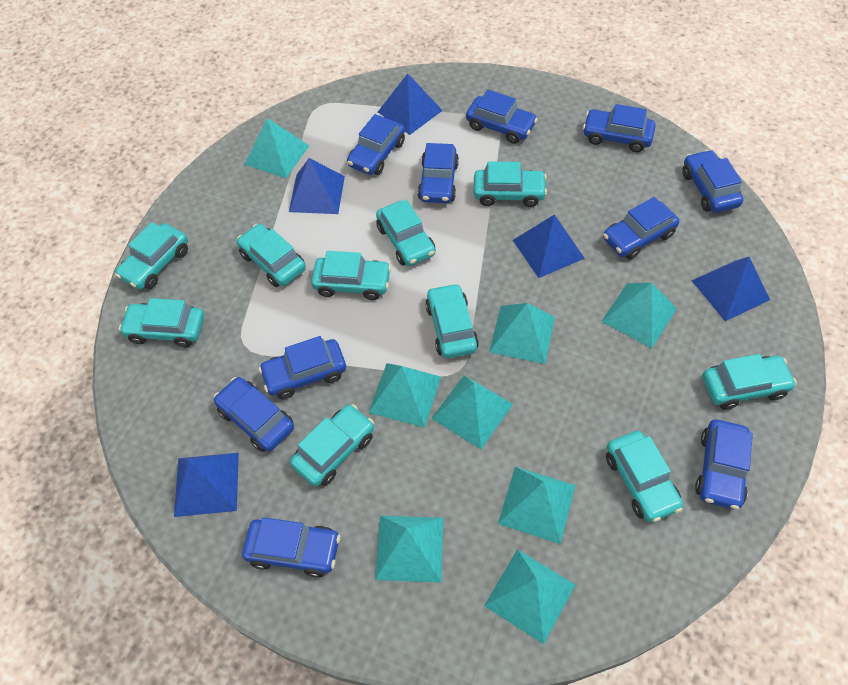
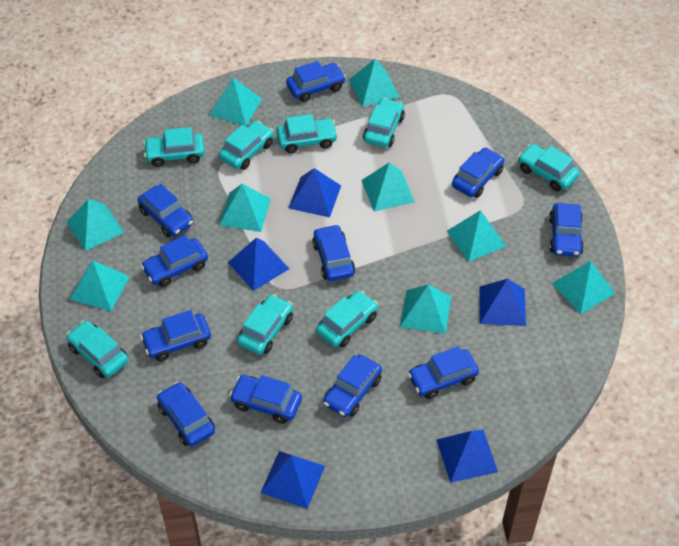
blue car: [214,377,294,452] [242,517,340,578] [259,336,346,399] [347,114,405,175] [418,143,459,203] [466,90,538,144] [583,104,656,152] [603,197,679,260] [682,150,743,213] [695,420,753,510] = 10 -> [138,184,194,237] [140,310,211,361] [141,235,208,287] [157,382,215,447] [229,375,302,424] [286,61,346,102] [312,224,356,281] [323,355,382,417] [408,346,479,399] [452,147,504,198] [549,203,584,257] = 11
turquoise car: [115,222,188,290] [119,298,204,347] [237,224,306,287] [290,404,374,486] [311,251,391,300] [376,199,436,266] [425,283,479,358] [473,161,547,207] [606,431,683,522] [702,354,797,410] = 10 -> [66,321,128,378] [143,127,205,167] [219,121,274,170] [237,294,293,355] [276,114,338,153] [316,291,378,348] [363,98,405,147] [518,144,580,191] = 8
turquoise pyramid: [245,118,310,178] [369,363,441,428] [375,516,443,583] [431,375,513,449] [484,549,575,644] [489,303,555,364] [498,467,576,544] [601,283,677,348] = 8 -> [66,199,125,251] [70,261,130,311] [210,78,262,126] [219,183,271,232] [349,59,400,107] [361,162,415,212] [400,284,451,334] [447,210,506,262] [552,261,616,314] = 9

